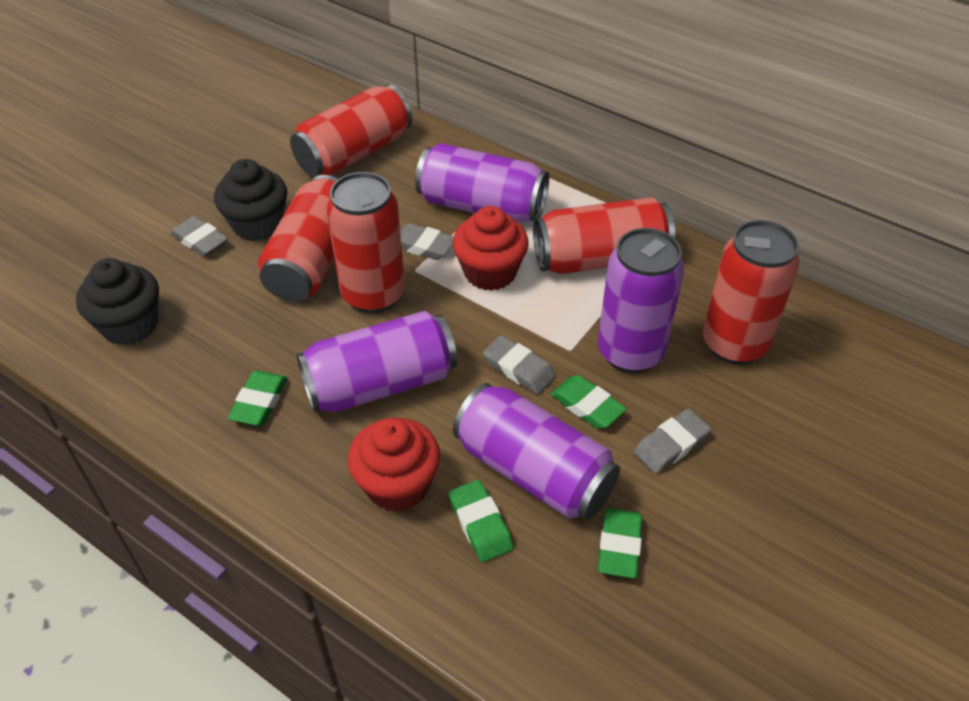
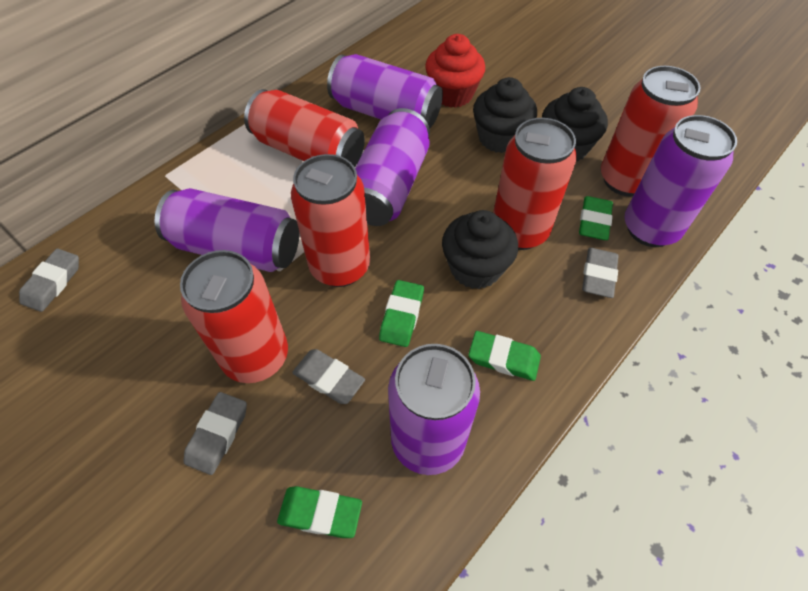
black cupcake: [76,258,159,345] [214,159,287,241] = 2 -> [442,210,518,289] [473,77,537,153] [542,87,608,161] = 3
purple can: [296,311,457,413] [415,143,549,223] [453,383,620,520] [598,228,684,373] = 4 -> [155,188,299,272] [327,54,443,129] [355,108,430,226] [388,344,480,475] [625,115,737,247] = 5
red cupcake: [348,417,441,512] [453,206,529,291] = 2 -> [425,34,485,108] = 1

